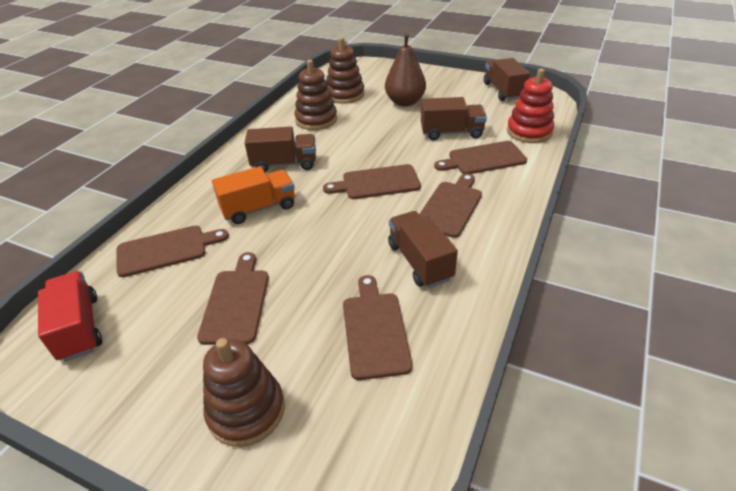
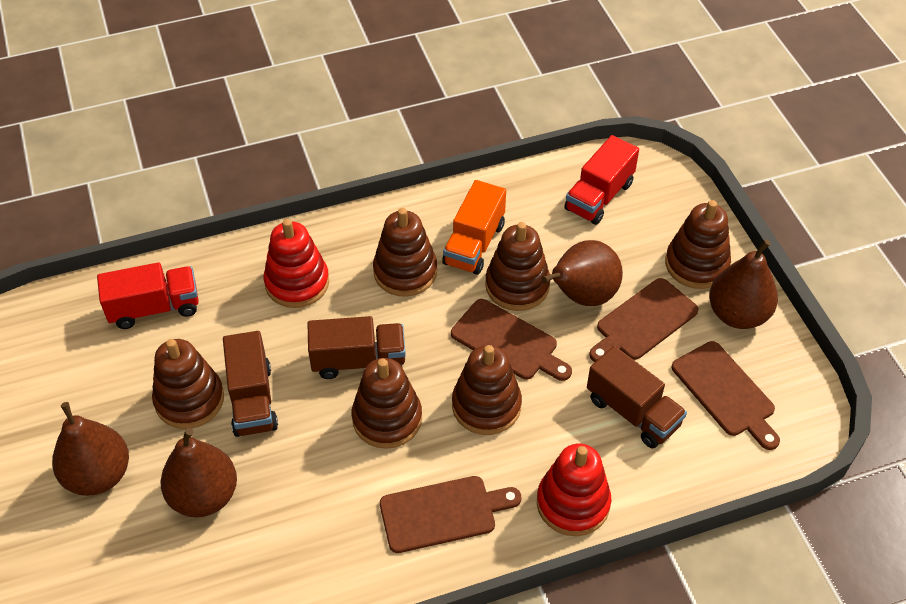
brown cutting board: [117,226,229,277] [197,252,269,345] [323,164,421,199] [343,275,412,380] [419,173,482,238] [434,141,527,174] = 6 -> [380,476,521,553] [451,299,572,381] [589,278,699,362] [671,341,780,450] = 4
brown pear: [385,33,426,107] = 1 -> [52,402,129,496] [160,428,237,517] [542,240,623,306] [709,239,778,329] = 4
brown stacking toy: [203,338,285,447] [294,60,337,130] [326,37,365,104] = 3 -> [152,339,224,429] [352,358,422,449] [373,208,437,297] [452,345,522,435] [485,222,550,311] [665,200,731,289] = 6
brown truck: [245,127,316,172] [388,211,458,288] [421,97,487,140] [484,58,530,101] = 4 -> [223,331,278,437] [308,316,406,379] [587,346,687,448] = 3
red stacking toy: [507,68,554,143] = 1 -> [264,219,329,308] [537,443,612,536] = 2
red truck: [38,271,102,362] = 1 -> [97,262,199,329] [564,135,639,225] = 2

